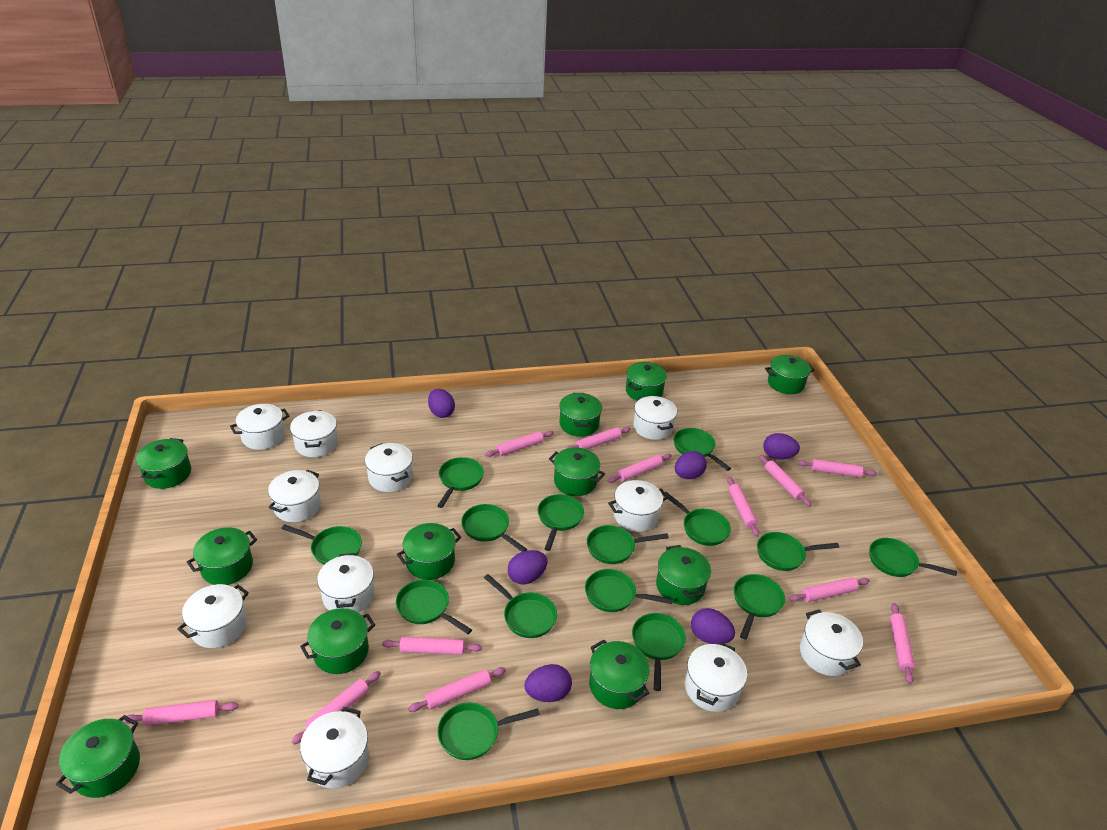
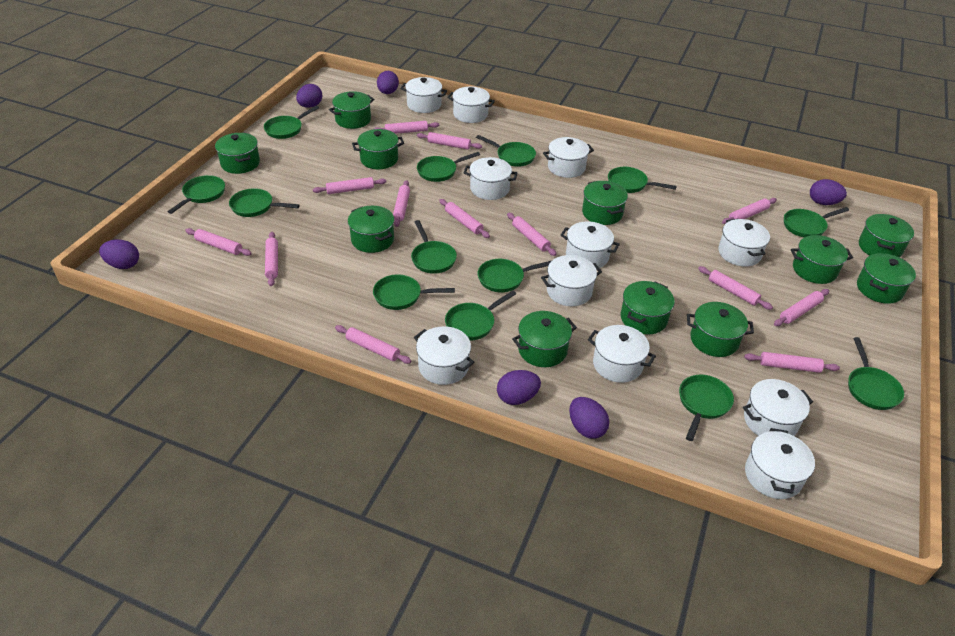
green pan: [281,524,362,565] [396,579,472,634] [437,457,484,508] [437,703,540,760] [461,504,527,552] [484,574,557,638] [538,494,584,551] [585,569,673,612] [587,525,669,564] [632,613,686,691] [662,492,731,546] [674,428,731,471] [734,574,785,640] [757,532,839,571] [869,538,957,577] = 15 -> [168,175,225,214] [229,188,300,217] [264,106,319,139] [373,274,455,310] [411,220,457,274] [417,152,480,182] [445,290,516,341] [476,135,536,167] [478,259,551,293] [608,167,677,193] [679,375,734,441] [784,207,849,237] [848,337,904,410] = 13
pink rolling pin: [123,700,238,726] [291,671,381,745] [382,637,482,655] [408,667,506,712] [485,431,554,457] [566,427,631,449] [608,454,672,483] [727,477,759,537] [759,455,811,507] [790,577,870,602] [798,459,877,477] [890,603,915,684] = 12 -> [185,228,252,256] [265,232,278,286] [313,177,387,194] [335,325,411,364] [374,121,439,134] [393,180,410,227] [417,132,482,150] [439,199,490,238] [507,213,557,256] [698,266,773,310] [722,198,777,224] [744,352,840,373] [774,289,829,326] = 13

